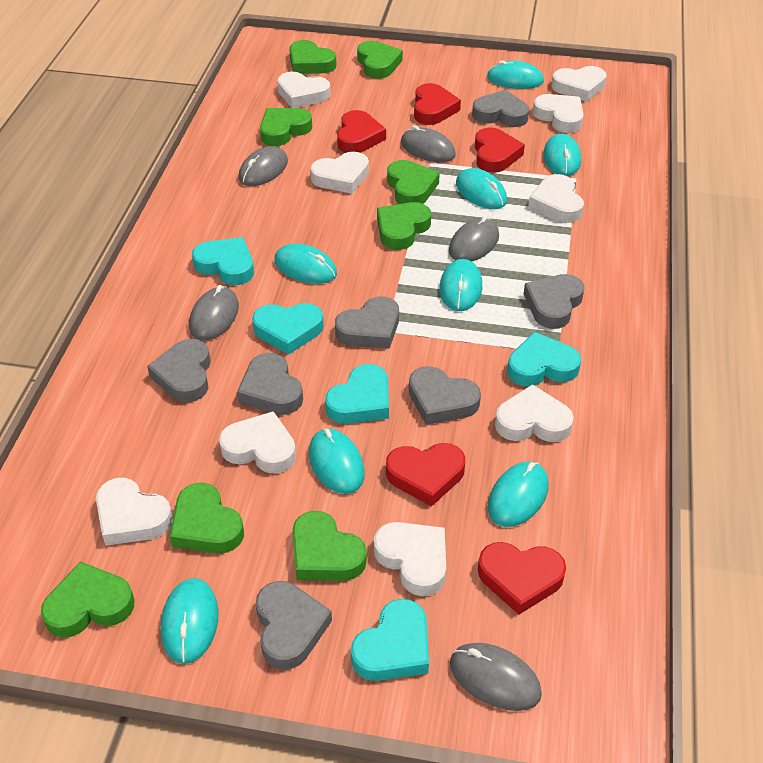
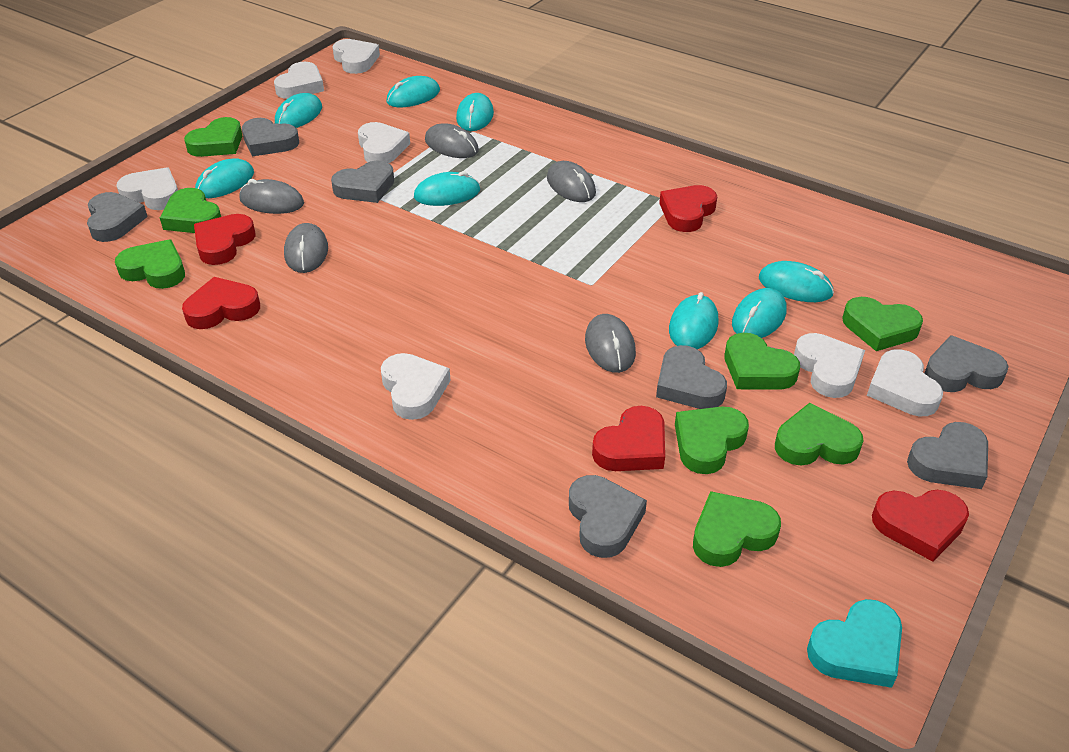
turquoise heart: [192,237,254,285] [252,303,324,355] [325,364,389,424] [351,599,429,681] [507,332,581,386] = 5 -> [807,599,902,688] = 1
white heart: [96,478,173,546] [219,411,296,474] [277,72,331,108] [310,152,369,194] [374,522,446,596] [495,384,574,442] [528,174,584,223] [533,94,584,133] [551,66,607,102] = 9 -> [116,167,178,210] [274,62,324,99] [332,39,380,74] [358,122,410,163] [381,353,451,420] [794,333,865,398] [867,349,943,416] = 7

